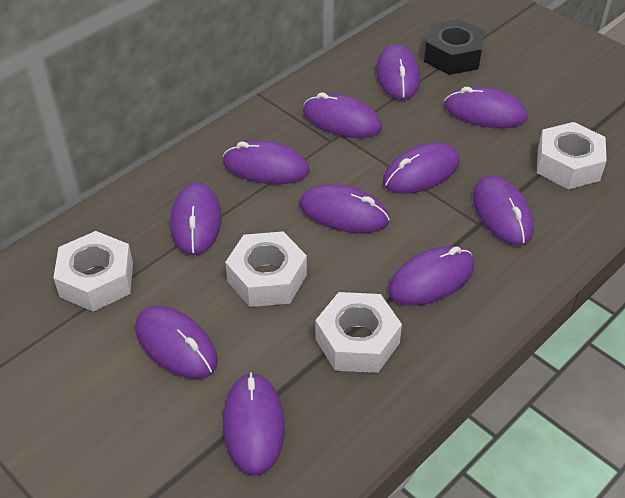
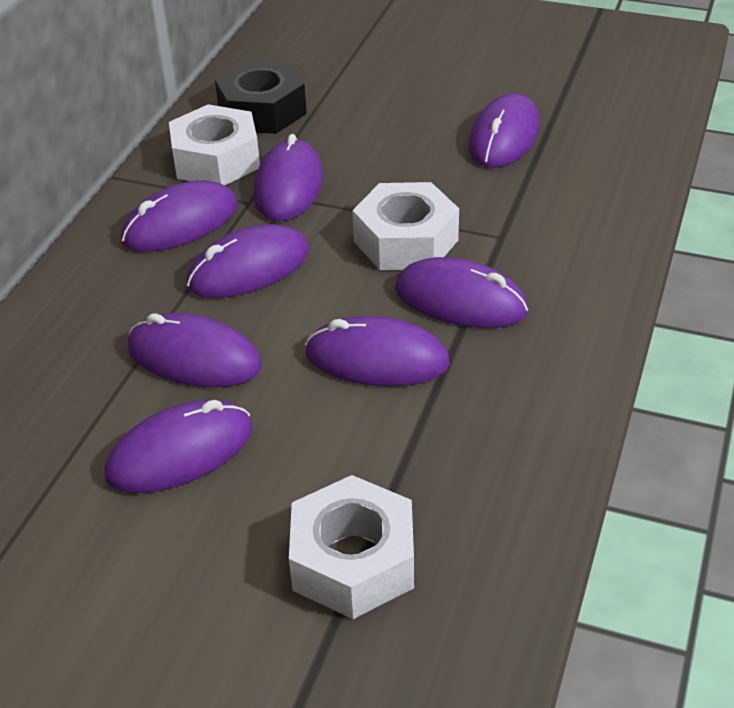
purple mouse: [136,306,218,379] [170,182,222,255] [223,140,310,184] [223,372,285,476] [299,184,390,233] [303,92,382,138] [376,44,421,100] [383,142,460,194] [388,246,474,306] [444,87,528,128] [473,176,534,246] = 11 -> [104,400,253,493] [121,180,237,252] [127,313,262,387] [186,224,309,298] [254,134,323,222] [305,316,450,386] [395,257,528,328] [468,93,540,168] = 8
white nut: [53,231,133,312] [225,231,307,307] [315,292,402,373] [537,122,607,189] = 4 -> [169,104,260,185] [289,475,414,619] [352,182,459,270] = 3

